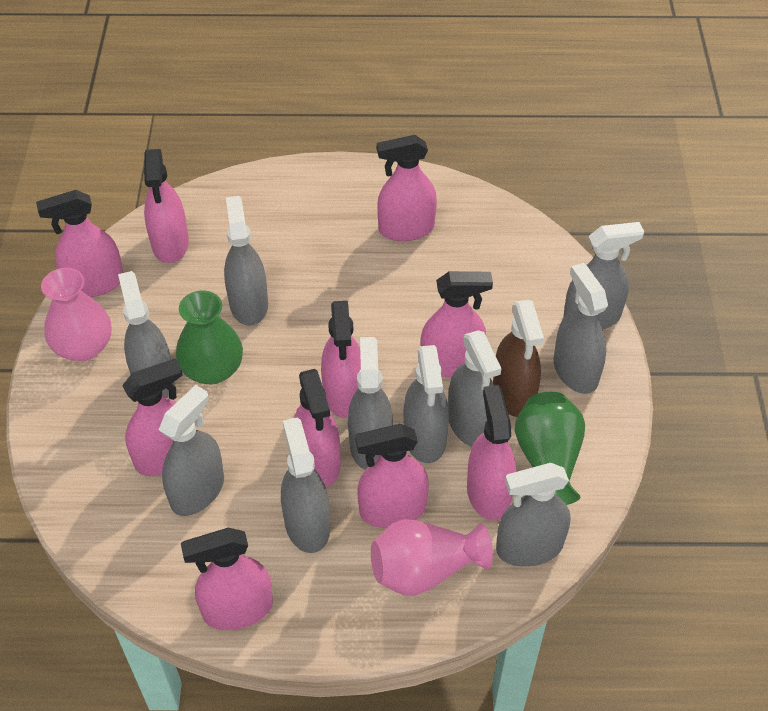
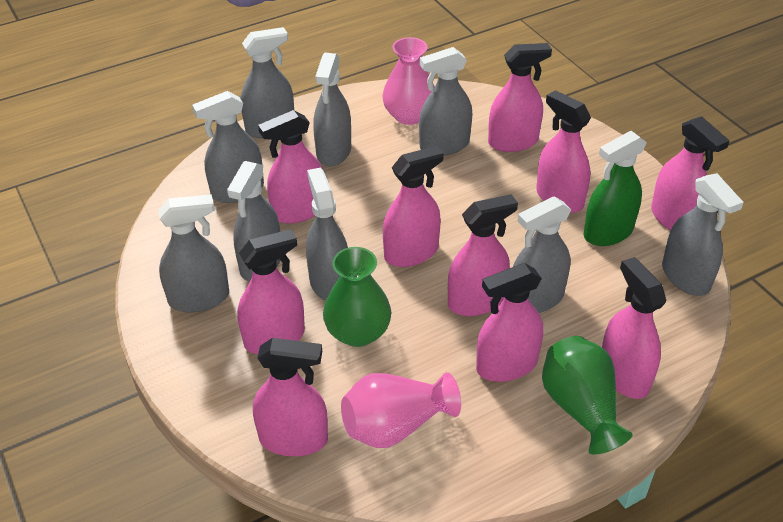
brown spray bottle: [493,300,544,417] = 1 -> none = 0
green spray bottle: none = 0 -> [584,131,647,246] = 1
grey spray bottle: [118,271,175,398] [159,385,224,516] [224,196,268,325] [281,417,330,553] [348,337,393,470] [403,345,449,463] [448,330,502,447] [496,463,571,567] [553,263,608,394] [563,222,644,330] = 10 -> [158,194,229,313] [192,91,264,203] [227,161,281,281] [240,27,294,138] [306,168,348,301] [313,53,351,166] [419,47,472,156] [513,196,571,313] [662,173,744,296] = 9

